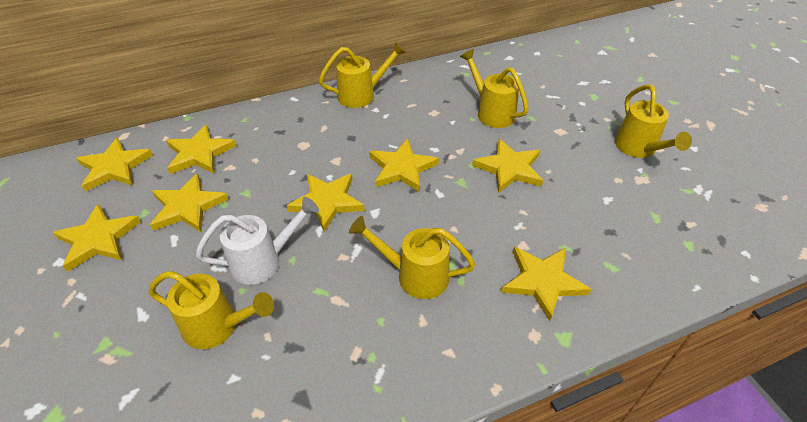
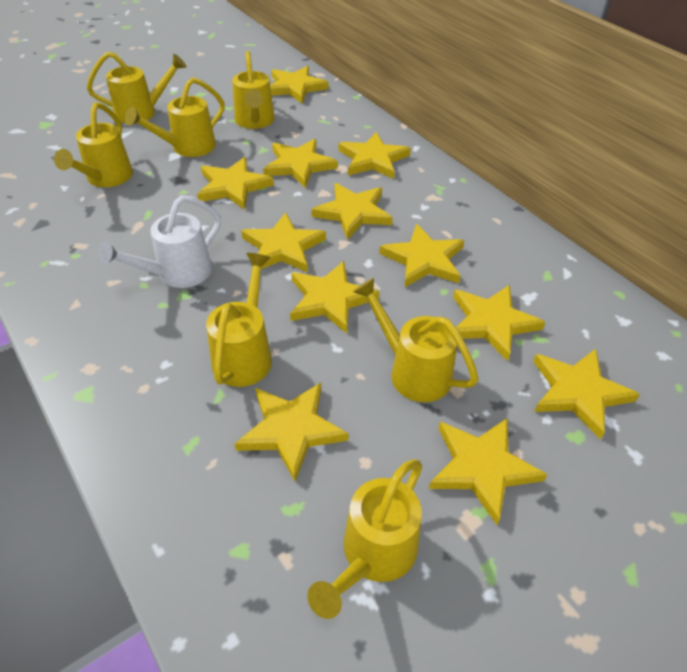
yellow star: [52,204,141,272] [76,138,153,192] [150,173,229,232] [166,125,236,174] [287,173,365,232] [369,138,439,192] [472,139,543,193] [501,247,592,321] = 8 -> [197,157,274,210] [234,383,349,481] [241,212,326,273] [263,139,338,188] [270,66,329,103] [290,261,379,333] [311,183,393,240] [339,132,411,179] [379,224,464,287] [429,418,548,525] [453,285,546,361] [533,349,640,440] = 12
yellow watering can: [148,271,274,349] [319,41,406,108] [349,216,475,299] [460,49,529,128] [615,84,692,158] = 5 -> [54,102,133,187] [87,52,186,124] [125,77,225,157] [206,253,272,387] [232,51,275,129] [307,459,422,619] [353,278,478,402] = 7

